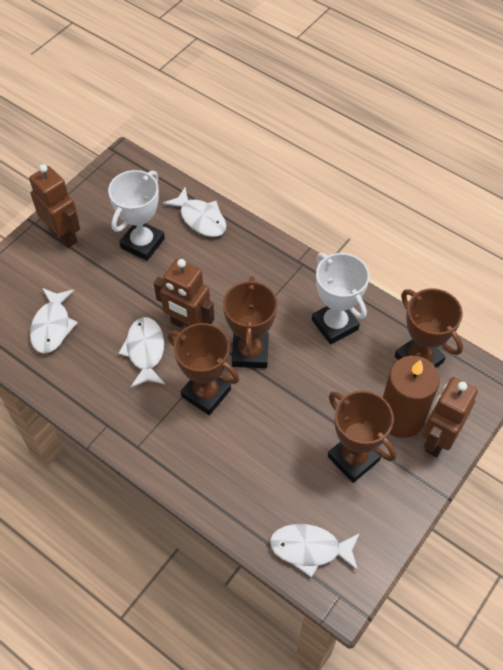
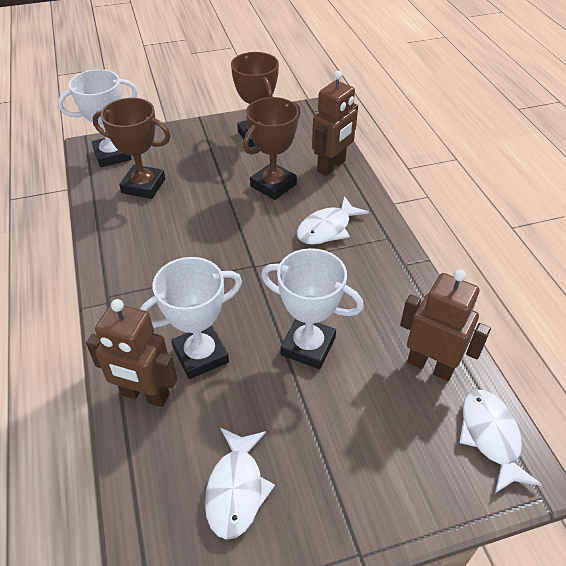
brown candle: [383,356,440,438] = 1 -> none = 0
brown trophy: [167,323,239,415] [223,276,278,368] [328,391,396,483] [395,288,463,368] = 4 -> [93,98,171,199] [231,52,279,147] [243,97,301,200] = 3
white fish: [30,288,78,354] [118,317,165,388] [163,188,226,237] [270,524,360,578] = 4 -> [205,428,275,540] [297,196,369,245] [459,390,542,493] = 3
white trophy: [108,170,165,261] [312,253,370,344] = 2 -> [58,69,138,167] [140,257,242,379] [261,248,364,369] = 3

